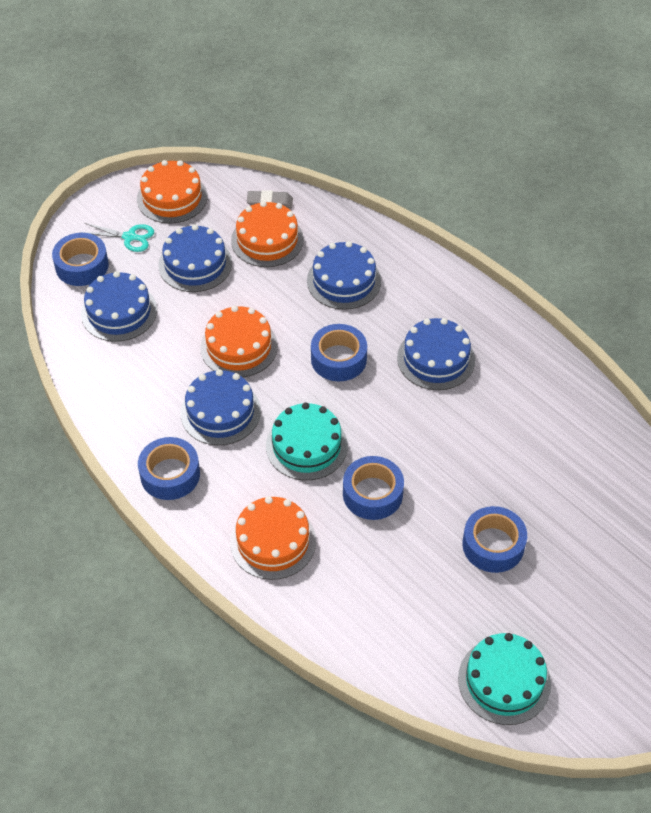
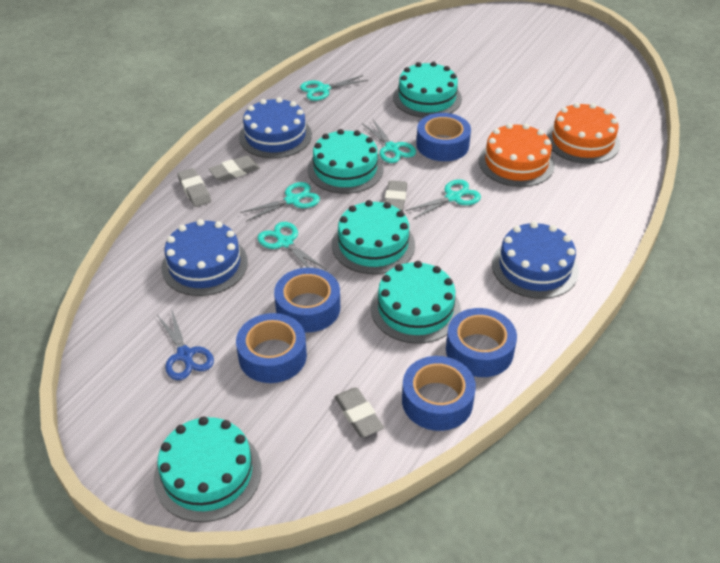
blue cake: [81,271,157,342] [158,224,232,292] [180,369,261,445] [307,241,381,310] [397,318,475,390] = 5 -> [161,219,248,296] [239,97,312,158] [492,222,579,299] = 3
blue scissors: none = 0 -> [157,308,214,380] = 1
grey eraser: [247,190,293,209] = 1 -> [177,168,211,207] [209,156,260,182] [334,388,384,437] [384,180,407,211] = 4
orange cake: [137,160,208,224] [200,306,278,377] [230,496,316,580] [231,201,304,267] = 4 -> [479,123,555,187] [546,102,620,164] = 2
turquoise cake: [266,402,348,480] [458,633,551,725] = 2 -> [154,416,262,522] [308,129,383,194] [332,200,415,274] [371,261,461,344] [393,62,462,118] = 5
turquoise scissors: [81,223,154,252] = 1 -> [240,182,320,222] [257,222,327,270] [300,75,368,101] [362,120,416,163] [405,179,481,219] = 5

